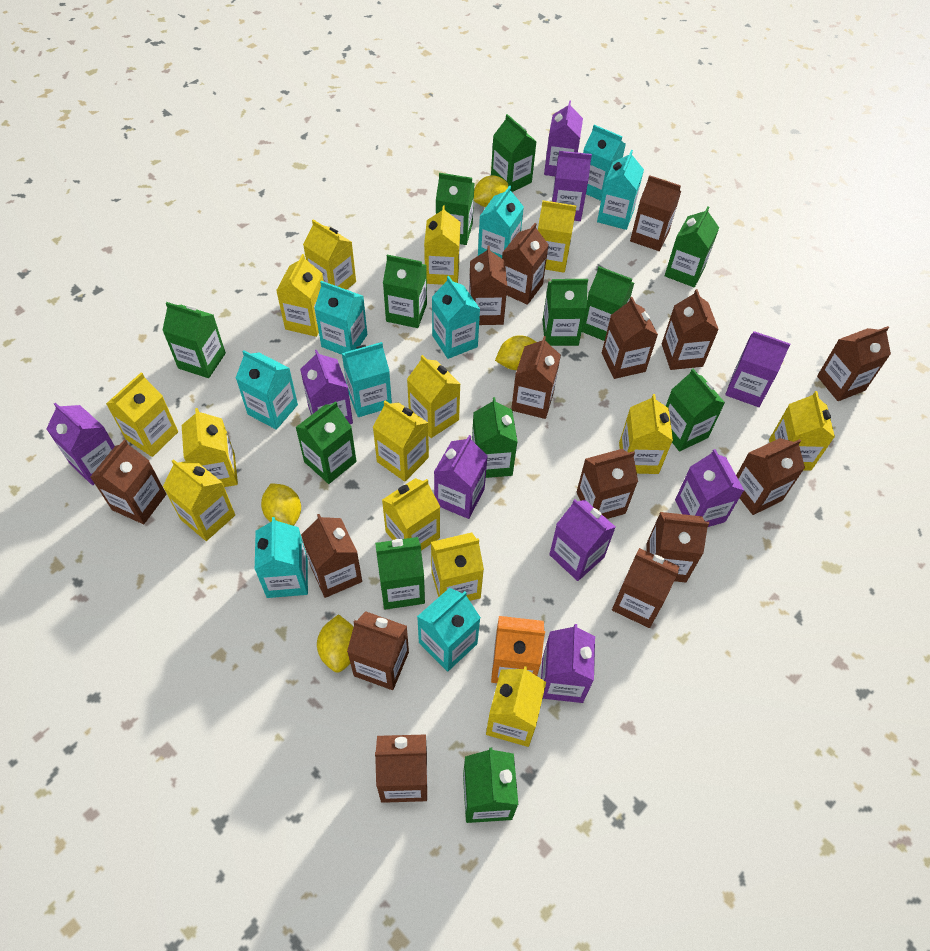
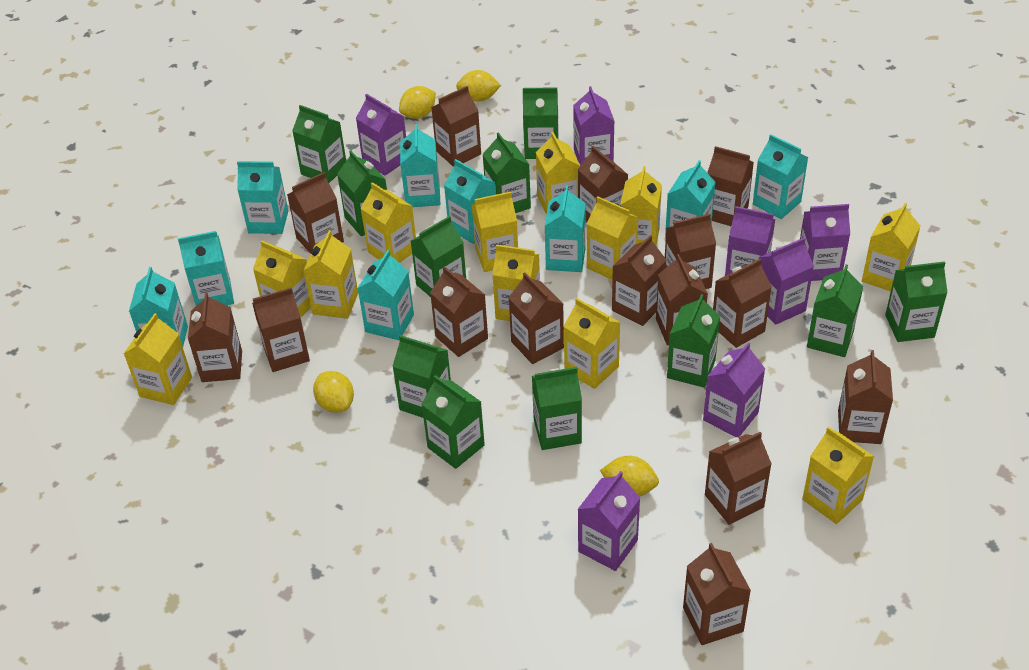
green carton: [162,302,226,378] [295,401,357,484] [375,537,425,610] [383,255,427,328] [436,173,475,245] [463,748,518,823] [472,397,518,478] [491,114,537,192] [542,279,588,346] [582,266,634,341] [665,207,719,287] [666,369,725,452] = 12 -> [292,105,346,183] [337,151,387,236] [392,335,451,418] [411,216,466,297] [421,375,485,469] [483,132,531,213] [523,87,558,159] [532,367,582,450] [667,294,720,388] [807,265,863,357] [885,261,948,342] = 11
orange carton: [491,616,545,683] = 1 -> none = 0
purple carton: [46,402,115,485] [300,350,353,424] [434,435,488,519] [541,624,595,703] [544,100,583,176] [549,499,616,581] [552,151,592,221] [675,449,744,527] [725,331,790,407] = 9 -> [356,94,406,176] [573,86,614,165] [578,471,640,571] [703,343,765,437] [725,206,775,276] [759,238,814,325] [800,204,850,281] = 7
yellow carton: [106,372,178,457] [163,459,235,541] [182,408,238,487] [276,254,323,337] [303,219,356,290] [373,400,429,482] [382,478,440,551] [407,355,460,438] [424,205,460,285] [431,532,484,601] [486,666,546,747] [538,200,576,273] [619,394,673,474] [769,391,835,471] = 14 -> [124,313,192,405] [253,241,311,317] [303,230,358,319] [360,182,416,263] [472,192,518,272] [492,244,540,321] [536,132,581,215] [563,298,621,389] [587,196,638,280] [620,166,662,245] [802,427,874,524] [862,203,920,291] = 12

